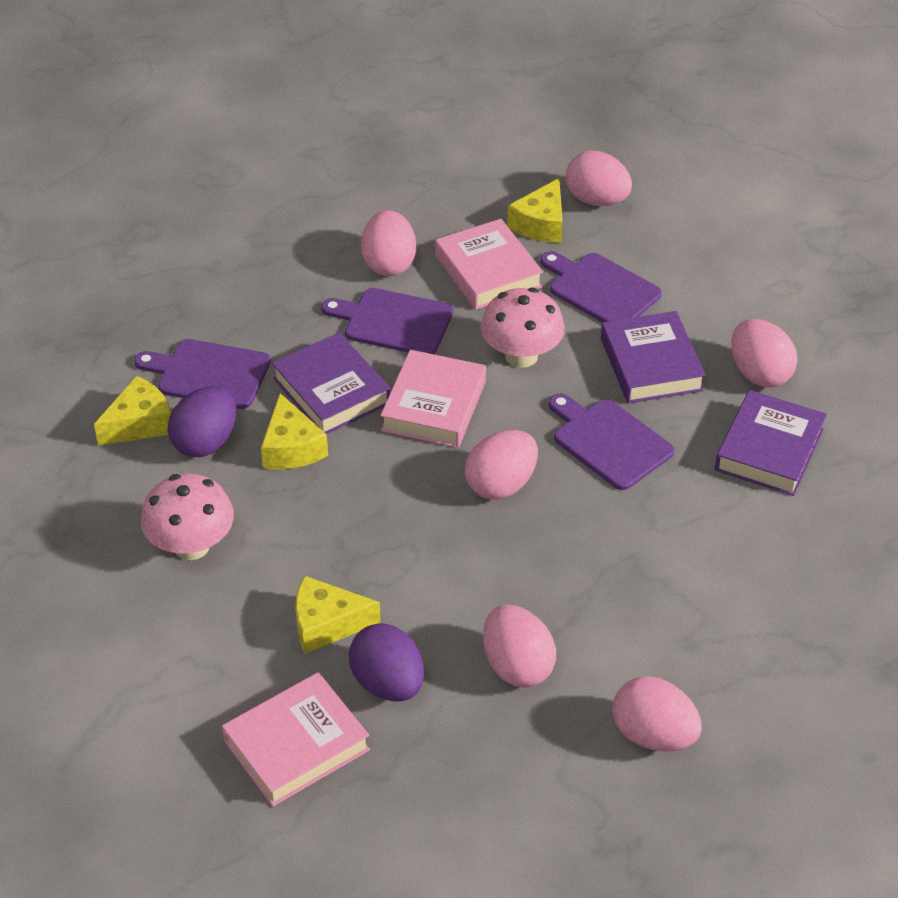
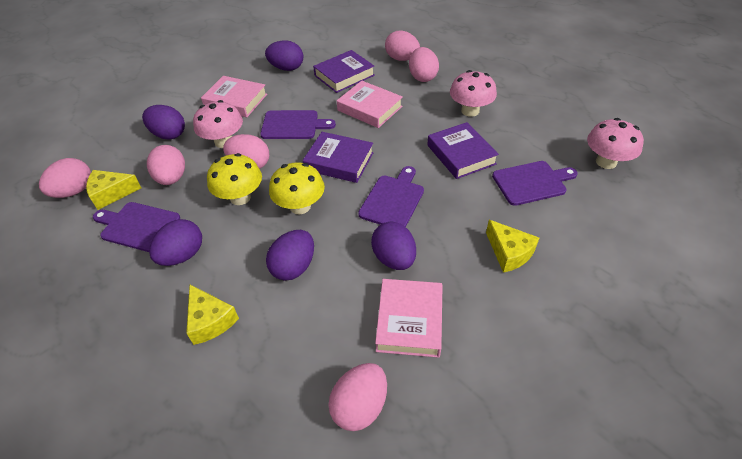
pink mushroom: [141,474,234,560] [481,288,565,368] = 2 -> [193,100,243,148] [450,70,497,117] [587,118,644,169] = 3
purple egg: [167,386,236,457] [349,623,424,702] = 2 -> [142,105,185,140] [149,219,202,266] [265,40,303,71] [266,230,314,281] [371,222,416,270] = 5
yellow cheese: [94,376,171,445] [261,393,328,470] [296,576,381,654] [507,178,563,243] = 4 -> [86,170,141,210] [186,285,239,345] [486,220,539,273] = 3
yellow mushroom: none = 0 -> [207,153,262,205] [269,162,325,214] = 2

